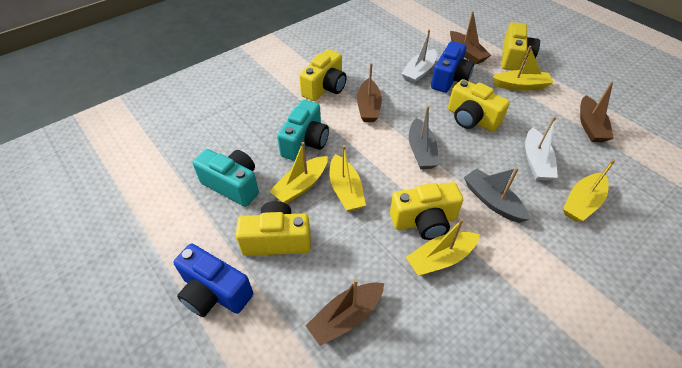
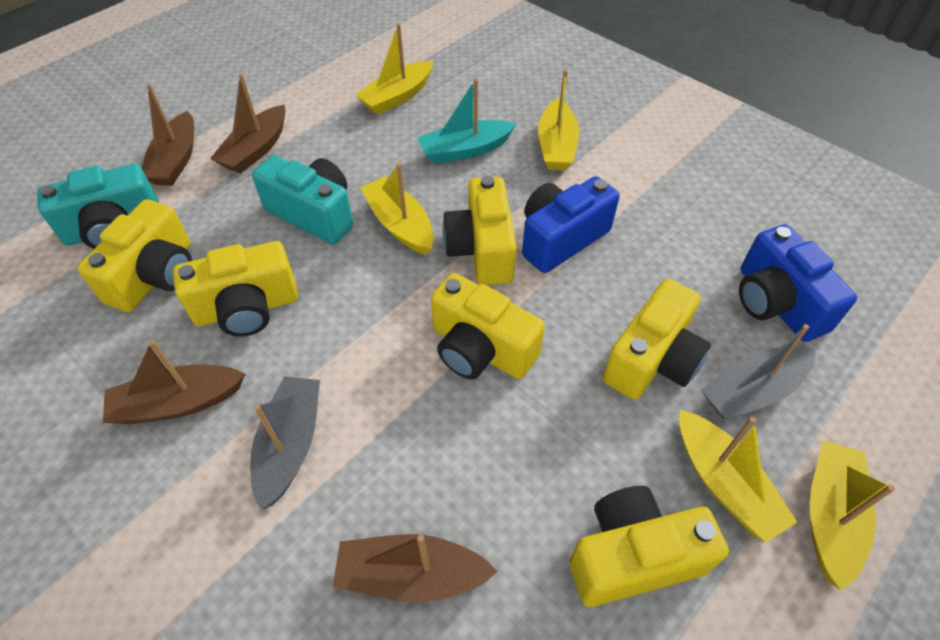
turquoise boat: none = 0 -> [417,79,516,164] = 1
white boat: [401,29,437,84] [525,116,558,181] = 2 -> none = 0
yellow camera: [236,201,311,256] [299,49,347,101] [390,182,463,240] [448,79,510,132] [502,22,540,70] = 5 -> [77,199,192,312] [173,241,298,337] [431,273,545,379] [443,176,516,285] [570,486,729,607] [603,279,711,400] = 6

